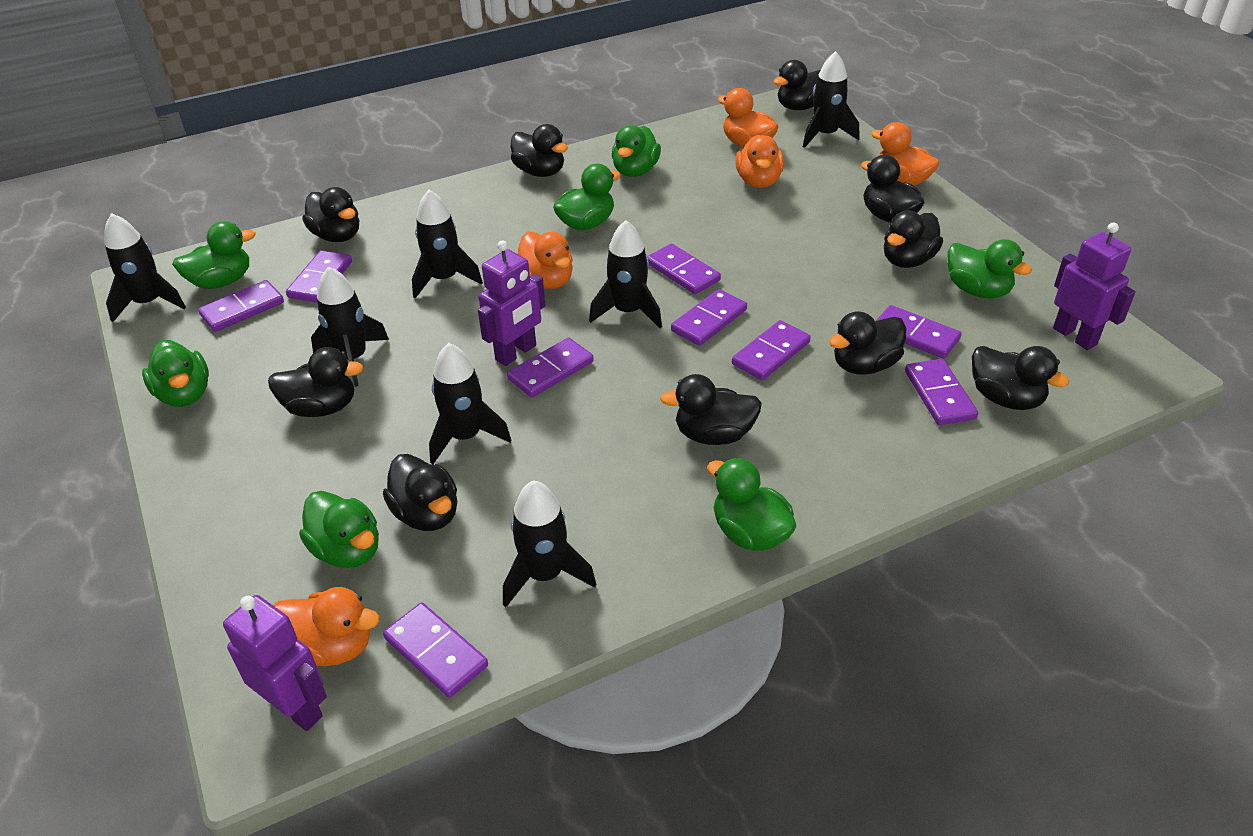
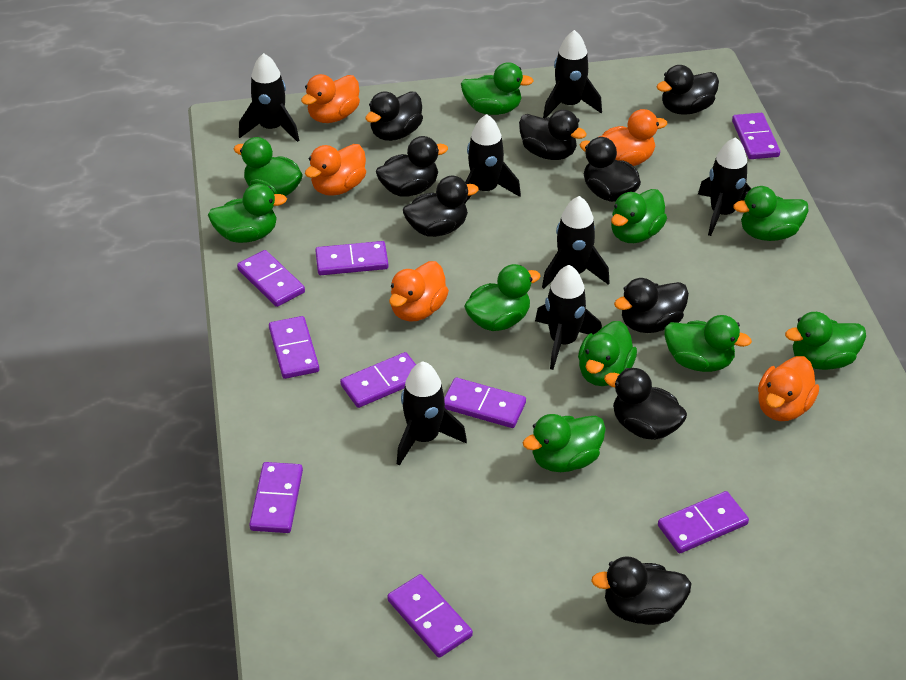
black duck: [268,347,364,417] [303,187,359,242] [383,454,457,531] [511,124,568,177] [660,374,762,445] [773,60,820,110] [829,311,906,375] [861,155,925,223] [884,211,943,268] [972,346,1069,410] = 10 -> [365,91,423,141] [376,136,448,197] [403,176,479,237] [519,110,587,160] [580,137,641,202] [591,556,691,625] [604,368,687,440] [614,278,689,333] [657,65,719,115] = 9
green duck: [142,340,209,407] [172,221,256,289] [299,491,379,568] [553,164,621,230] [612,125,661,177] [707,458,796,551] [948,239,1032,299] = 7 -> [208,184,287,243] [234,137,303,196] [461,62,534,115] [464,264,541,331] [523,414,606,472] [578,321,637,386] [611,189,667,243] [665,315,752,372] [733,186,809,241] [785,312,866,370] = 10
purple robot: [223,595,327,731] [478,240,546,366] [1053,222,1135,350] = 3 -> none = 0

